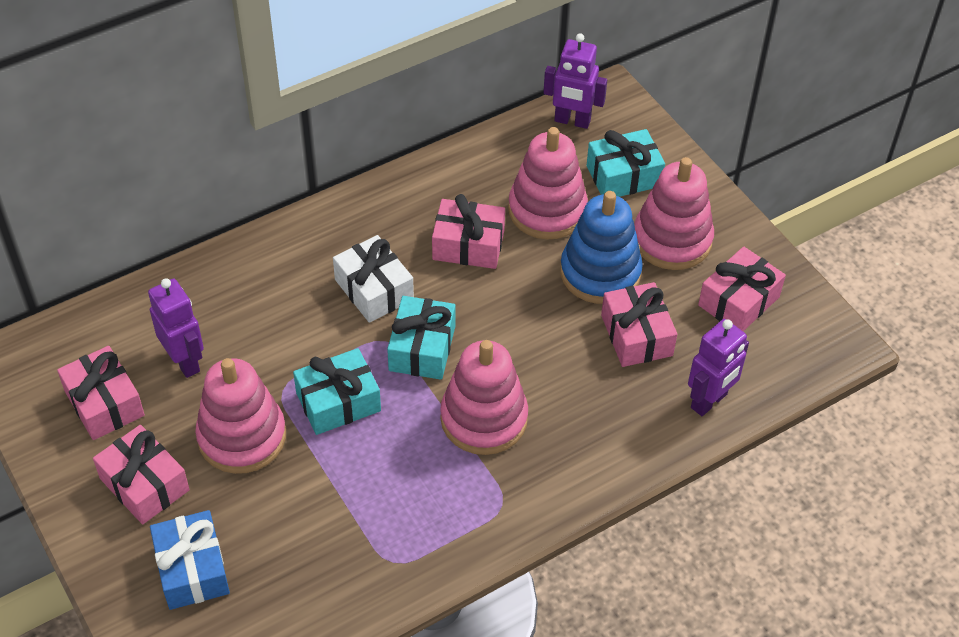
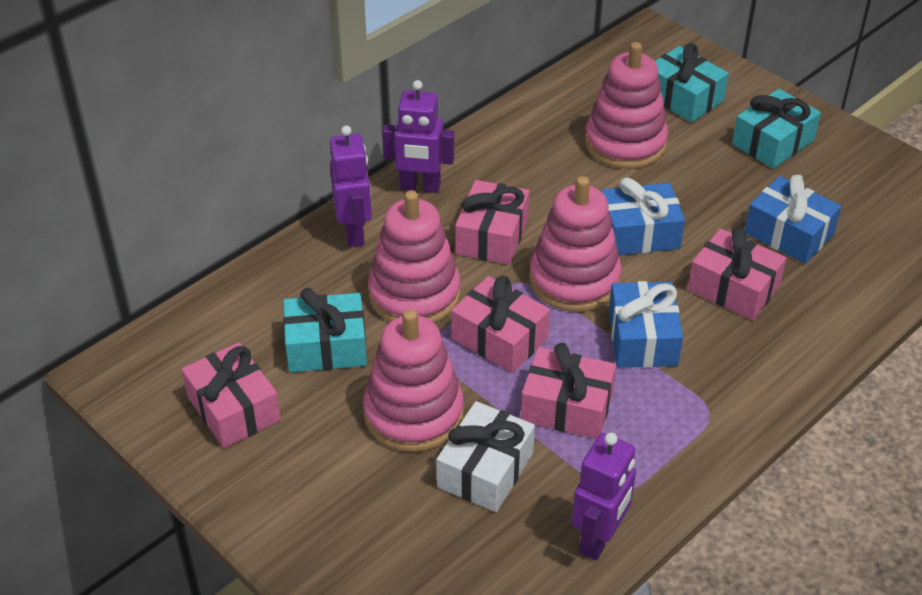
blue gift: [150,510,230,610] = 1 -> [601,178,685,255] [609,281,683,368] [745,175,842,264] = 3
blue stacking toy: [560,191,643,304] = 1 -> none = 0

